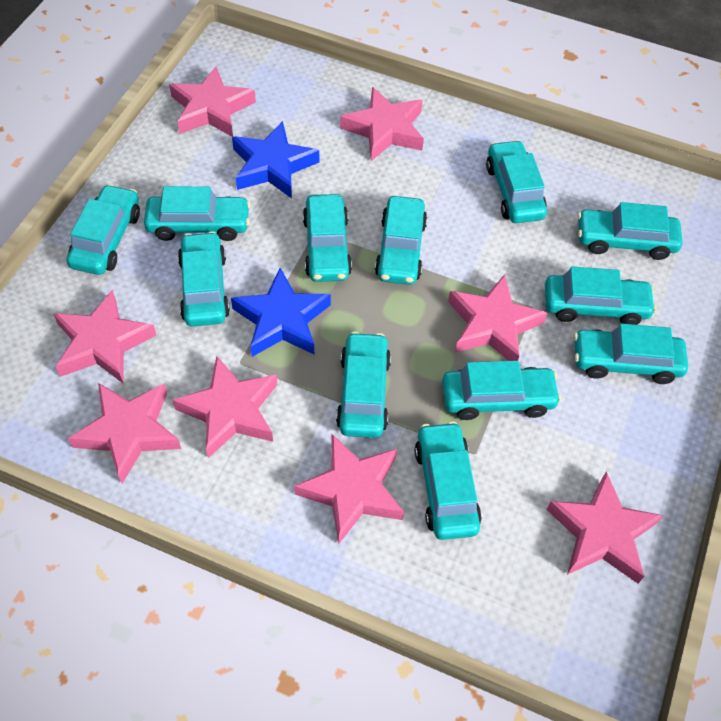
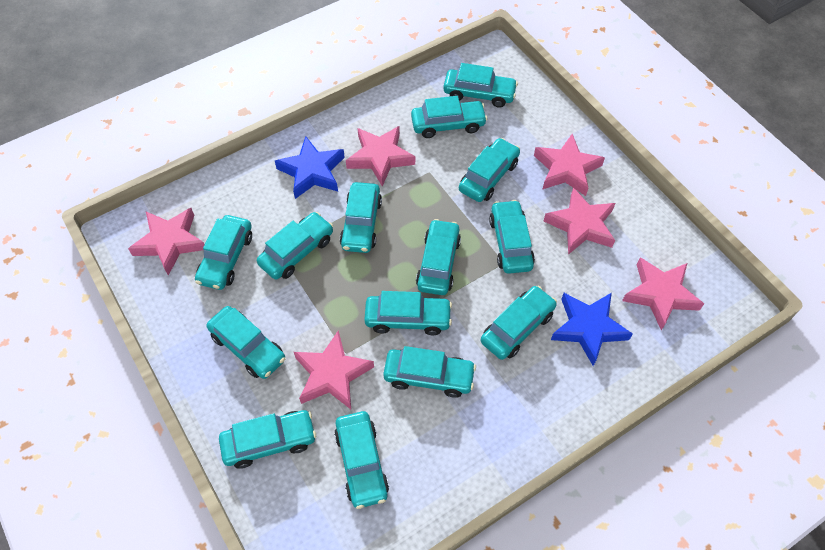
pink star: [53,290,156,383] [68,383,181,484] [169,66,256,137] [173,356,277,458] [294,434,404,545] [340,87,424,161] [448,274,547,361] [546,472,664,583] = 8 -> [128,208,205,276] [294,330,374,409] [346,126,415,187] [534,134,605,196] [544,187,615,255] [622,257,704,330] = 6
turquoise car: [66,184,140,275] [144,186,250,241] [178,231,230,327] [303,194,352,282] [336,332,391,438] [375,196,427,285] [415,421,482,540] [442,361,561,420] [486,140,547,223] [545,267,656,325] [574,323,688,384] [577,202,682,260] = 12 -> [195,215,252,290] [207,306,285,379] [219,410,316,469] [257,212,333,279] [334,411,389,509] [340,182,382,253] [364,291,452,335] [383,346,476,398] [411,96,488,138] [416,219,461,295] [443,63,518,108] [459,138,520,202] [481,286,557,360] [489,200,535,274] = 14

